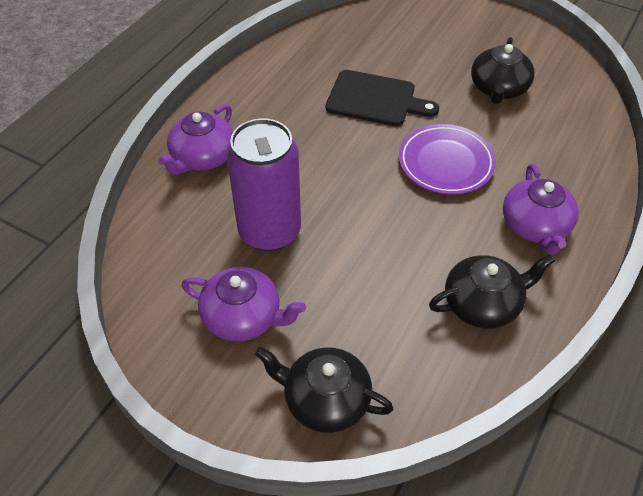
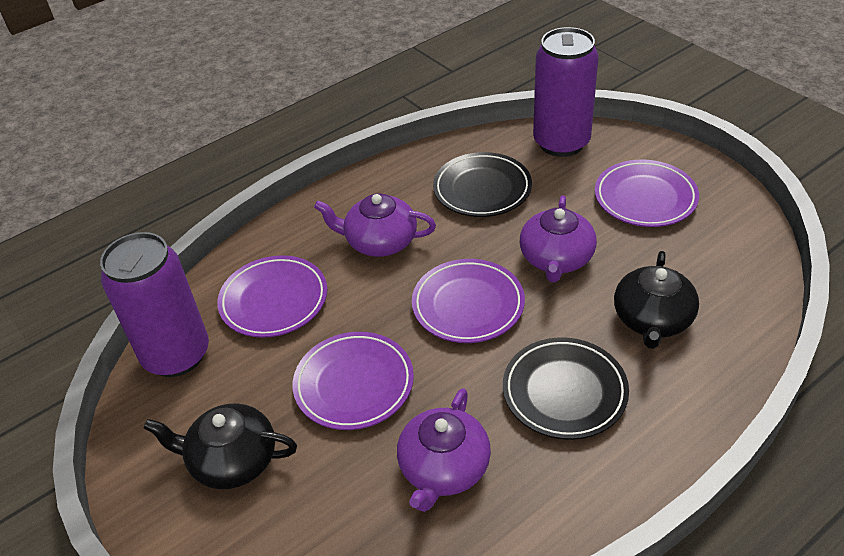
black cutting board: [326,70,439,126] = 1 -> none = 0
black plate: none = 0 -> [433,152,532,217] [503,337,629,440] = 2
black teapot: [255,347,394,433] [429,254,555,329] [471,37,535,104] = 3 -> [143,404,297,489] [614,251,699,349] = 2
purple can: [227,118,301,251] = 1 -> [100,232,209,377] [533,27,599,157] = 2
purple plate: [399,124,496,195] = 1 -> [217,255,327,338] [293,332,414,430] [412,259,525,343] [595,160,699,227] = 4

